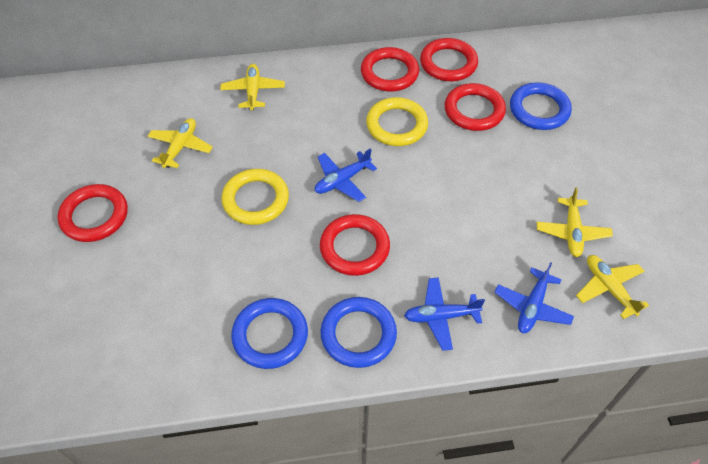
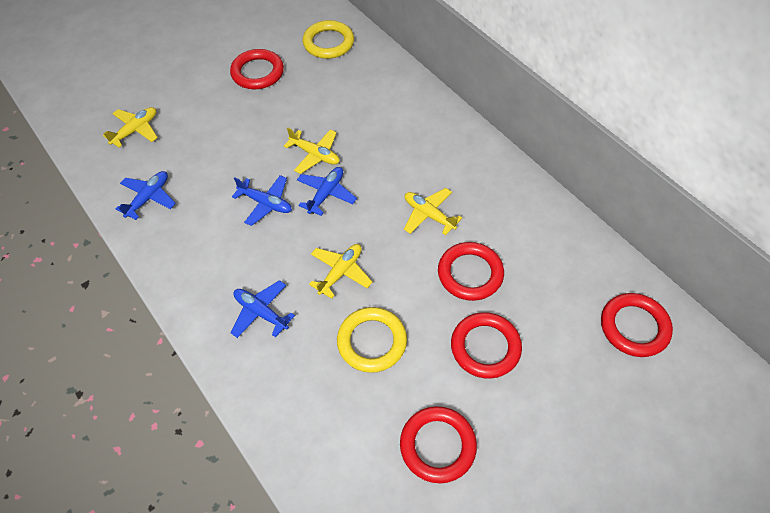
blue plane: [315,148,377,202] [404,277,485,351] [494,262,574,333] = 3 -> [116,171,176,220] [230,280,295,338] [232,175,292,226] [297,167,357,216] = 4
blue ring: [231,298,308,369] [320,297,397,368] [510,82,572,130] = 3 -> none = 0

